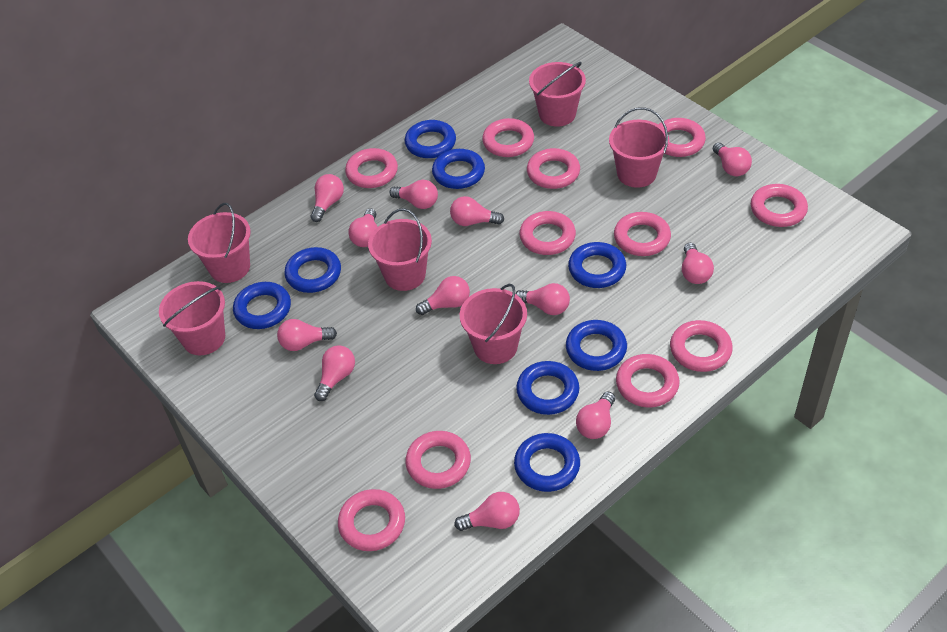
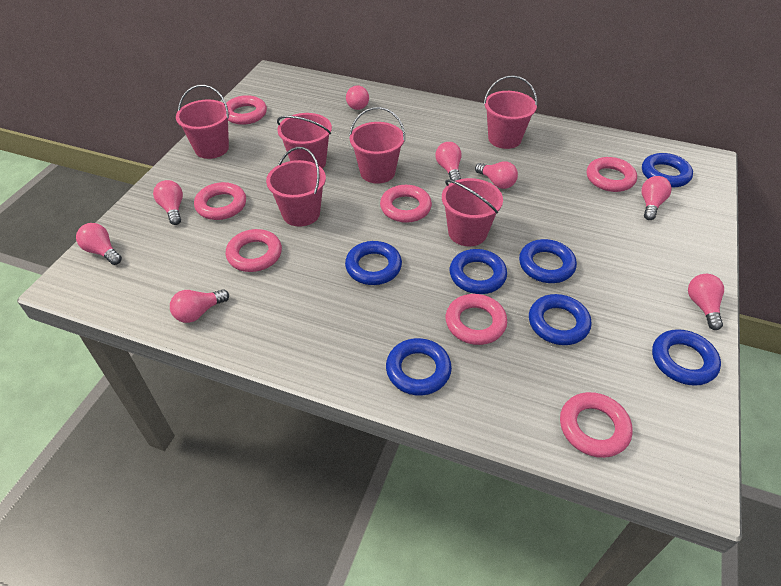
blue ring: [233,282,291,329] [284,247,341,293] [404,120,456,158] [432,149,485,189] [514,433,580,492] [516,361,579,415] [566,320,627,371] [568,242,626,288] = 8 -> [345,241,402,285] [386,338,452,396] [450,249,507,294] [519,239,577,283] [529,294,591,345] [642,153,693,188] [652,329,721,386] = 7
pink light bulb: [277,319,337,351] [310,174,344,222] [314,345,355,401] [348,208,377,247] [390,180,438,209] [416,276,470,315] [450,196,504,226] [454,492,520,531] [515,283,570,315] [576,392,615,439] [682,243,714,284] [713,142,752,176] = 12 -> [76,223,122,265] [153,180,183,225] [170,289,229,323] [346,85,369,110] [435,142,461,181] [475,161,518,189] [641,176,672,220] [688,274,724,330] = 8
pink ring: [338,489,405,551] [345,148,398,188] [405,431,471,489] [482,118,534,157] [519,211,576,255] [527,148,580,189] [614,212,671,256] [616,354,680,408] [658,118,706,157] [670,320,733,372] [751,184,808,227] = 11 -> [194,182,246,220] [225,229,282,272] [226,95,267,125] [380,185,432,223] [446,294,507,345] [560,392,633,458] [587,157,637,192] = 7

